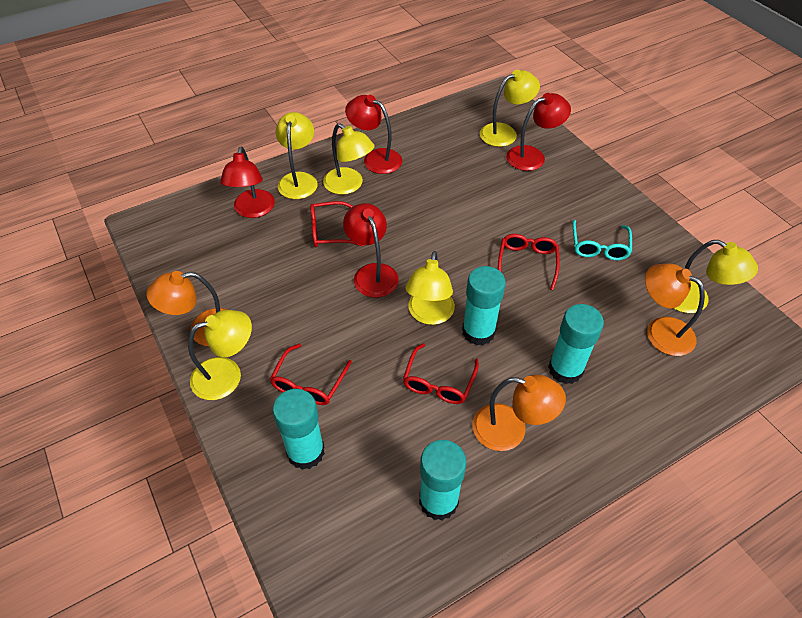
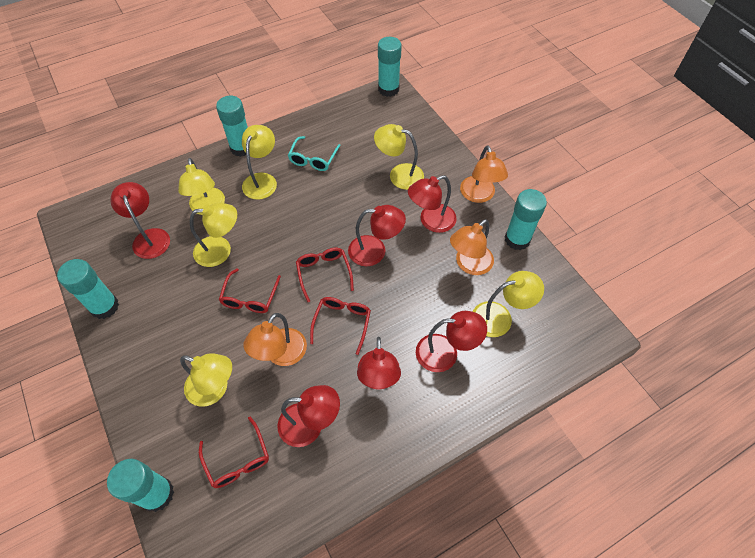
red lamp: [220,146,275,218] [343,203,399,297] [345,95,402,174] [506,93,571,171] = 4 -> [110,182,170,259] [278,385,340,447] [348,205,406,266] [357,337,401,390] [408,175,457,233] [416,311,487,372] = 6
turquoise glue stick: [273,389,325,470] [419,440,467,521] [462,266,506,345] [548,304,604,384] = 4 -> [57,259,119,319] [107,459,174,512] [216,96,248,157] [378,37,402,97] [505,189,547,250] = 5

